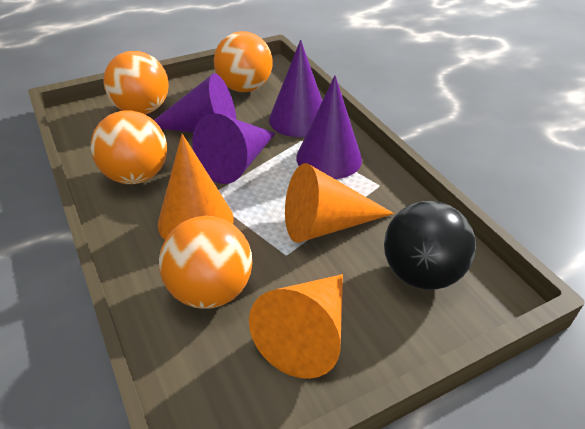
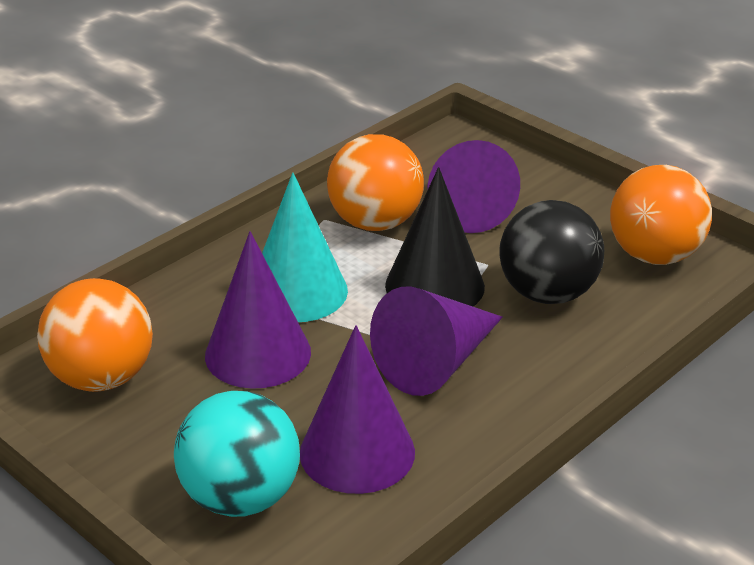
black cone: none = 0 -> [385,167,485,306] = 1
orange ball: [91,110,167,184] [103,51,169,114] [159,216,252,309] [214,31,273,92] = 4 -> [37,278,153,392] [327,134,424,231] [610,165,712,265] = 3
orange cone: [158,134,234,240] [249,274,343,379] [285,163,394,243] = 3 -> none = 0
turquoise ball: none = 0 -> [174,391,300,517] = 1
turquoise cone: none = 0 -> [262,173,348,322] = 1

